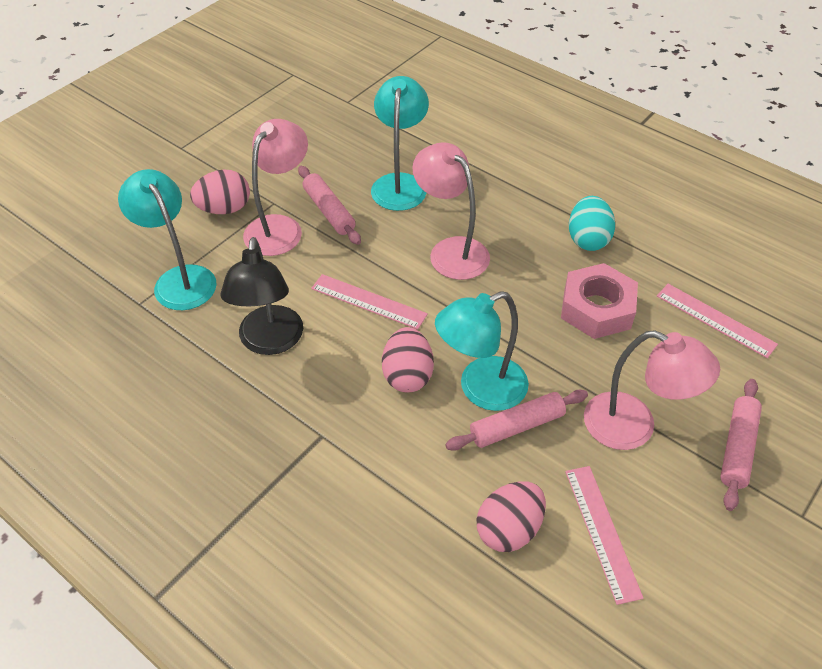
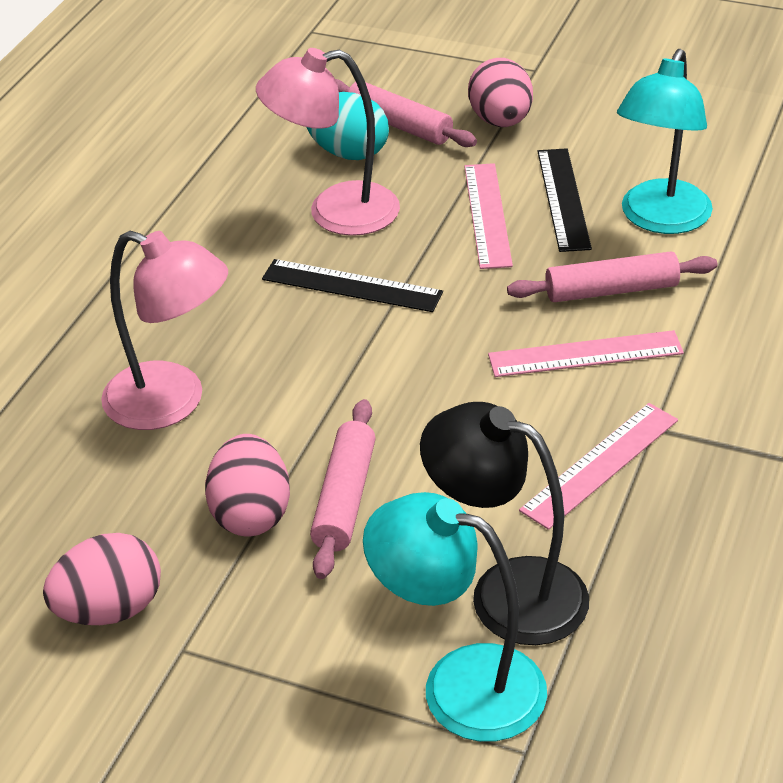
black ruler: none = 0 -> [262,259,443,312] [538,148,592,252] = 2
pink lamp: [243,119,308,256] [412,142,490,280] [584,330,720,450] = 3 -> [101,231,228,430] [256,48,400,236] = 2
pink nut: [561,263,638,339] = 1 -> none = 0
turquoise lamp: [118,169,217,310] [371,76,429,211] [435,291,529,411] = 3 -> [363,492,547,742] [617,49,713,234] = 2

